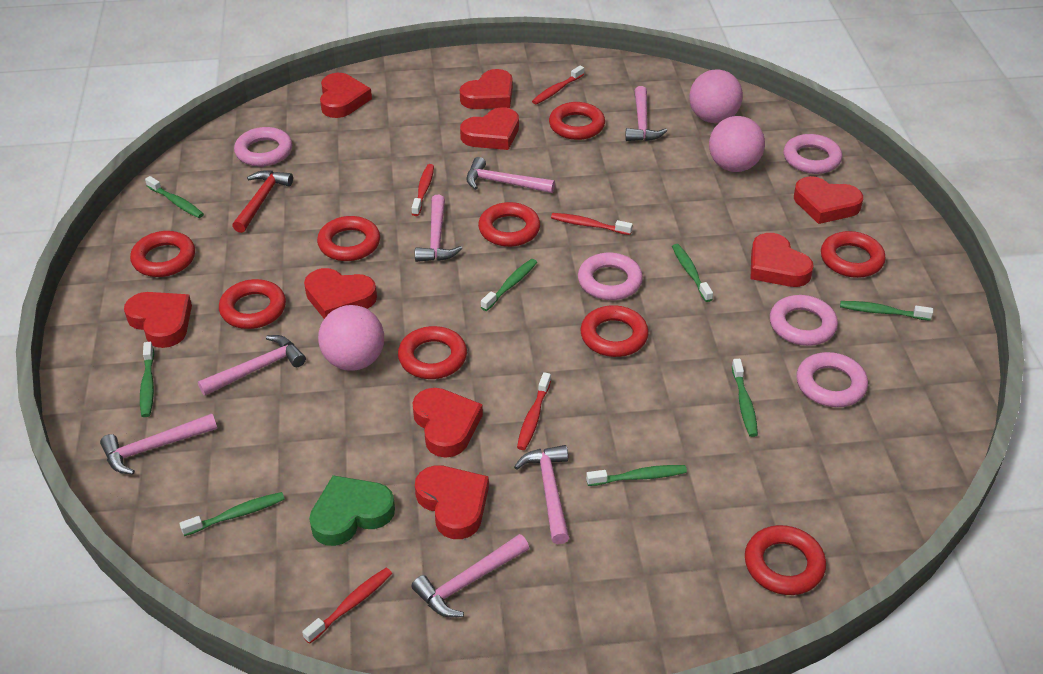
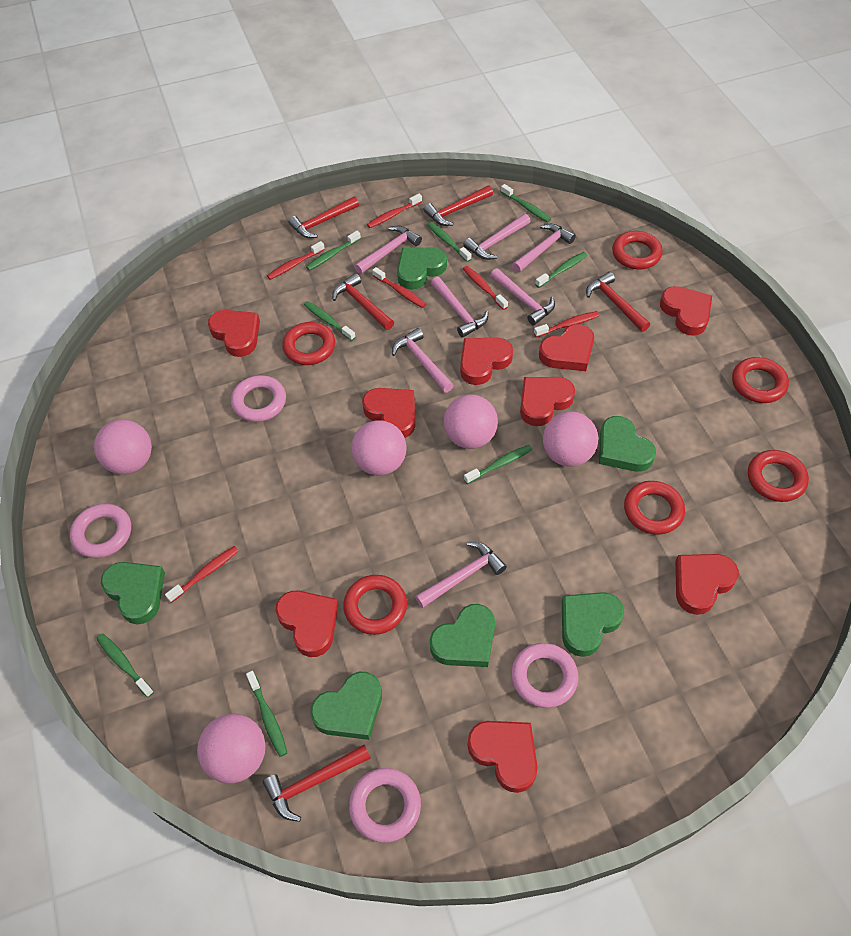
green heart: [309,475,395,546] = 1 -> [101,562,165,624] [310,672,382,740] [397,247,447,290] [430,604,495,667] [562,592,624,657] [599,416,656,472] = 6
pink ball: [318,305,384,371] [689,70,743,123] [709,116,765,172] = 3 -> [94,420,152,474] [197,714,265,784] [351,420,407,475] [443,394,498,449] [543,412,598,467] = 5
pink ring: [234,127,292,167] [578,253,643,300] [770,295,838,346] [784,134,842,174] [796,352,868,407] = 5 -> [70,504,131,558] [231,375,286,422] [349,768,421,843] [511,643,578,708] = 4
red hammer: [232,170,293,233] = 1 -> [263,745,371,822] [288,196,359,238] [332,273,394,330] [424,186,493,226] [586,272,650,332] = 5
red ring: [130,231,195,277] [219,279,286,329] [317,216,380,261] [398,326,467,379] [478,202,540,247] [549,102,605,140] [580,305,649,357] [745,525,826,595] [821,231,886,278] = 9 -> [282,322,335,365] [343,575,407,635] [612,231,663,269] [624,481,685,535] [732,357,789,403] [748,450,809,502] = 6
red toothbrush: [302,568,392,644] [412,164,434,216] [517,372,551,450] [532,66,584,104] [551,213,633,235] = 5 -> [165,546,238,603] [267,241,325,280] [367,194,422,228] [372,267,426,308] [463,266,508,310] [534,311,599,337] = 6

